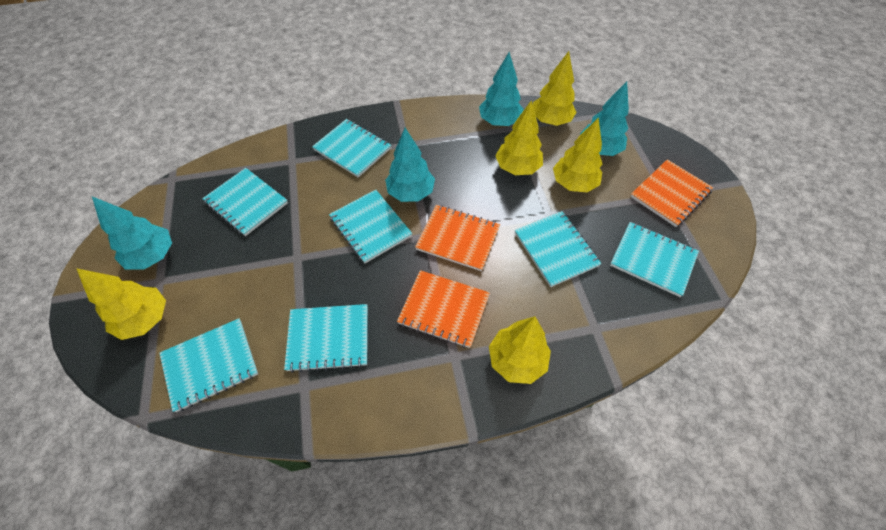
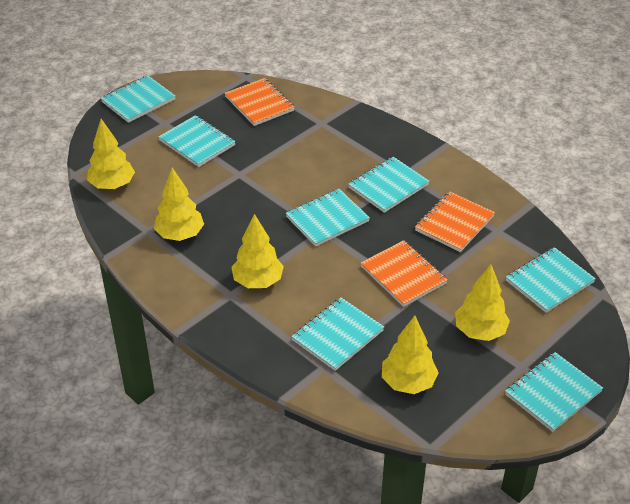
turquoise tree: [92,197,172,269] [385,128,435,202] [479,52,524,126] [580,81,629,156] = 4 -> none = 0

